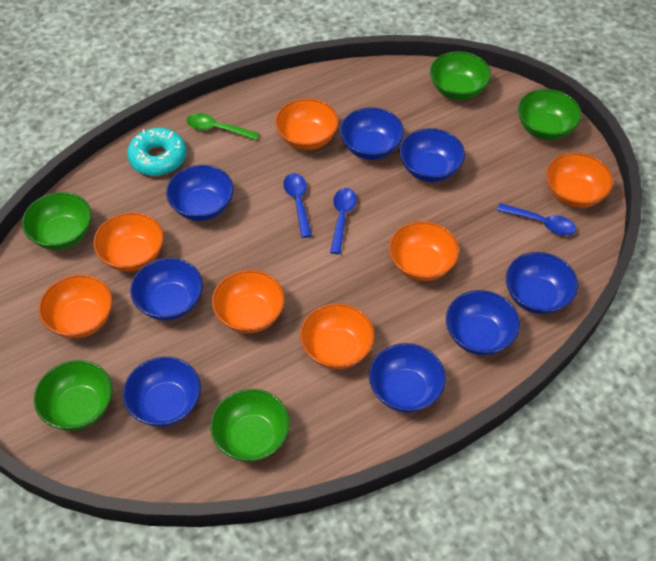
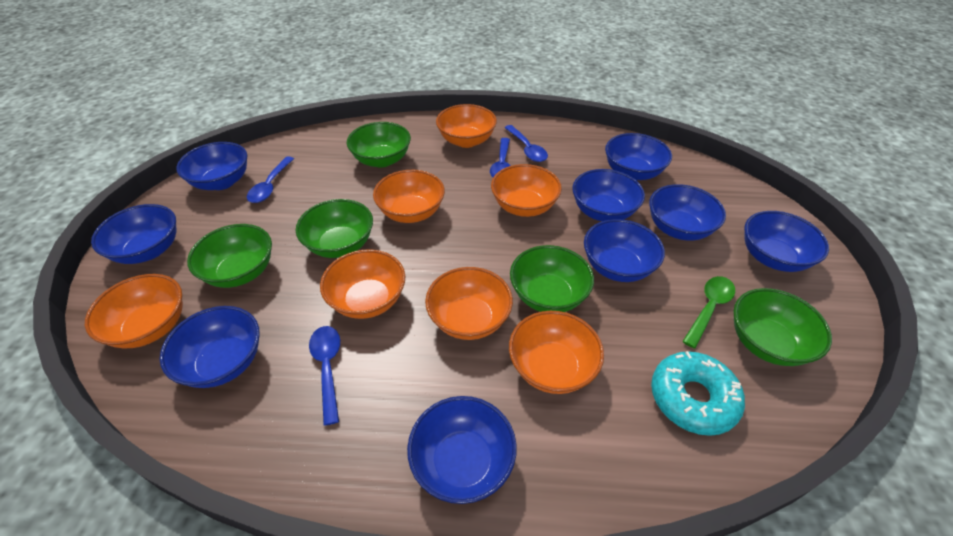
blue bowl: [123,357,201,427] [130,258,203,320] [166,165,234,221] [340,107,404,160] [369,343,446,413] [399,128,465,182] [446,290,520,355] [506,252,578,314] = 8 -> [91,204,177,264] [160,306,260,388] [176,142,247,190] [407,396,517,504] [572,169,645,221] [584,219,665,282] [605,133,672,180] [649,184,726,241] [744,211,829,272] = 9
blue spoon: [283,173,312,238] [330,188,357,254] [497,203,576,236] = 3 -> [247,156,294,203] [309,326,340,426] [490,138,511,177] [505,125,548,162] = 4

